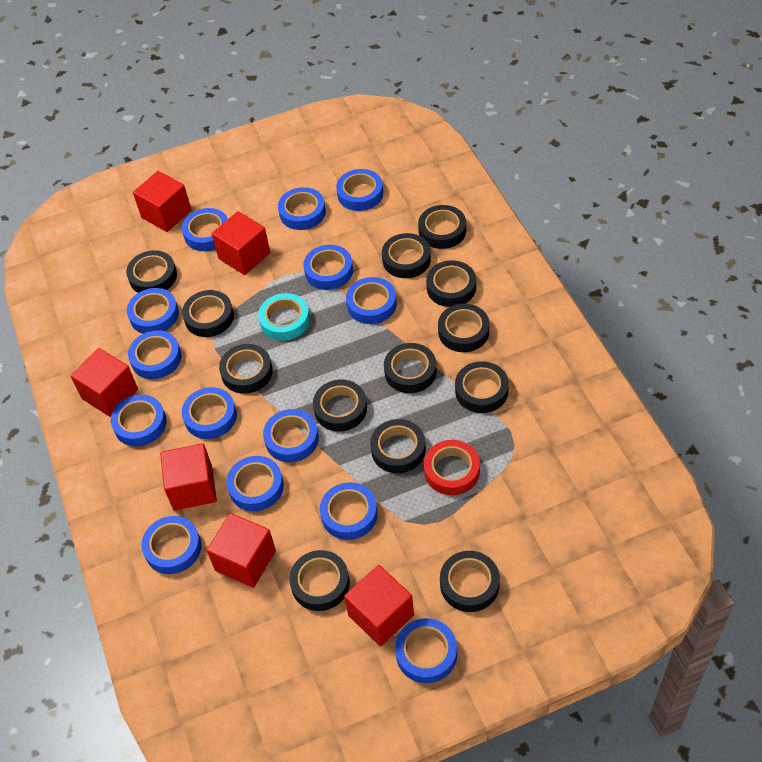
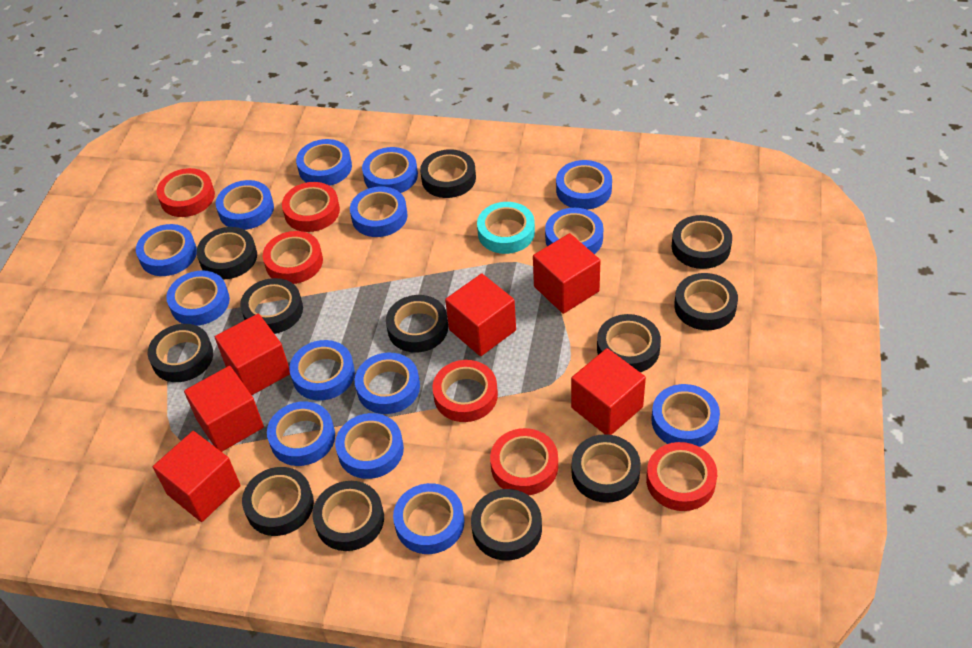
black tape: [126,250,177,293] [182,290,234,337] [219,344,273,394] [289,550,350,611] [313,380,367,432] [370,419,426,473] [382,233,431,278] [384,343,437,393] [418,205,466,249] [426,261,476,307] [438,304,489,352] [440,551,500,612] [455,361,509,413] = 13 -> [148,324,213,382] [196,227,257,279] [240,278,303,334] [242,467,314,536] [312,481,384,551] [386,295,448,352] [420,149,476,198] [471,489,542,560] [572,434,641,503] [597,314,661,372] [672,215,732,269] [674,273,738,330] = 12
red tape: [424,440,480,495] = 1 -> [157,168,215,217] [263,231,323,284] [282,182,340,232] [432,360,498,422] [490,428,558,495] [646,442,717,511] = 6

